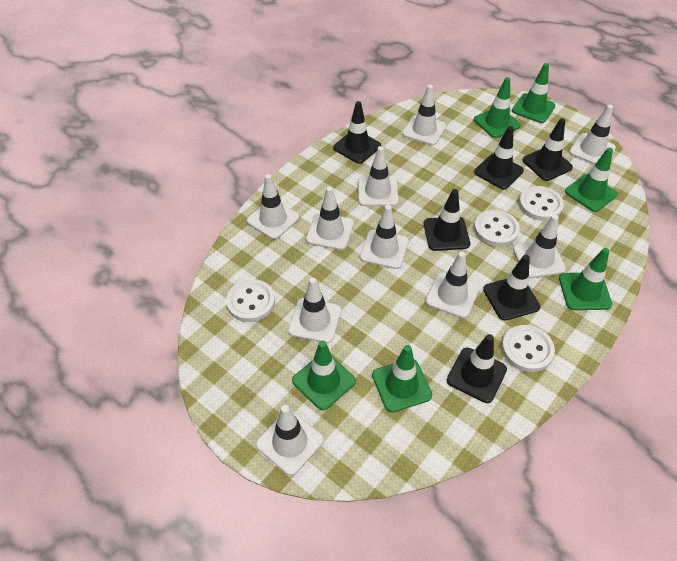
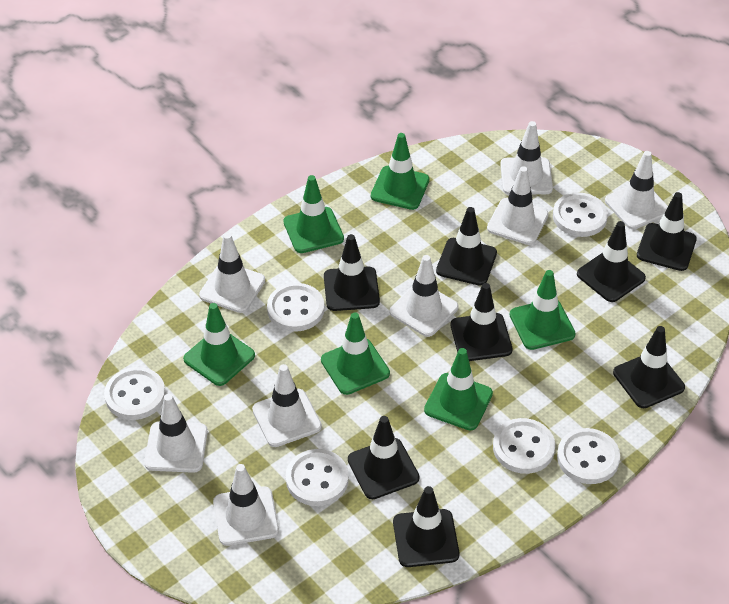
black traffic cone: [333,101,381,164] [424,189,470,251] [447,334,507,403] [474,126,524,189] [483,255,540,321] [523,118,573,181] = 6 -> [324,234,380,311] [348,416,420,499] [393,486,459,567] [436,207,497,286] [451,283,512,361] [577,221,646,302] [613,326,685,408] [637,192,697,271] = 8
white button: [226,279,275,322] [474,210,520,247] [502,325,555,372] [519,186,564,221] = 4 -> [104,367,166,420] [267,283,325,332] [286,449,349,506] [493,418,555,474] [553,192,608,237] [557,428,620,484] = 6
white traffic cone: [247,174,300,239] [256,405,324,475] [288,278,341,343] [306,187,354,250] [358,146,399,206] [360,205,409,269] [402,85,446,145] [425,251,479,318] [513,215,566,278] [569,105,616,165] = 10 -> [144,394,208,473] [199,233,265,313] [213,464,279,546] [252,364,322,447] [390,255,459,337] [487,166,549,245] [500,121,553,195] [605,151,668,229] = 8

